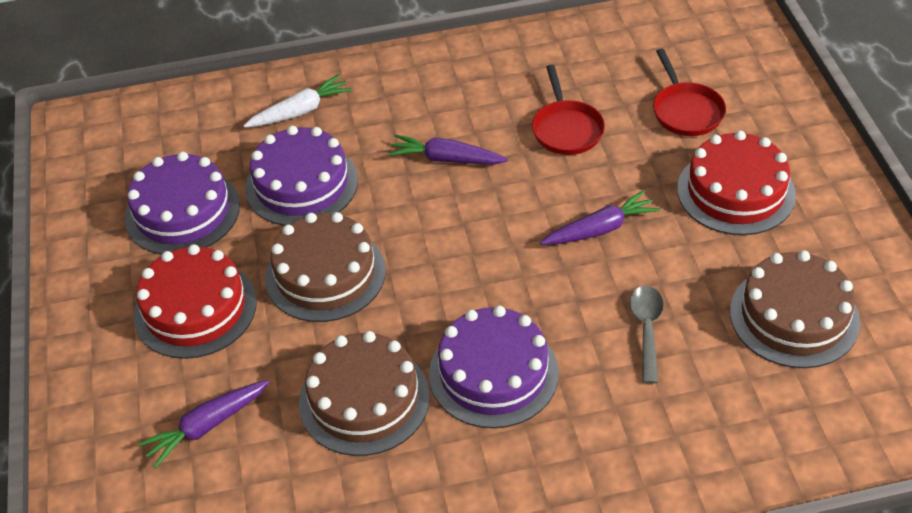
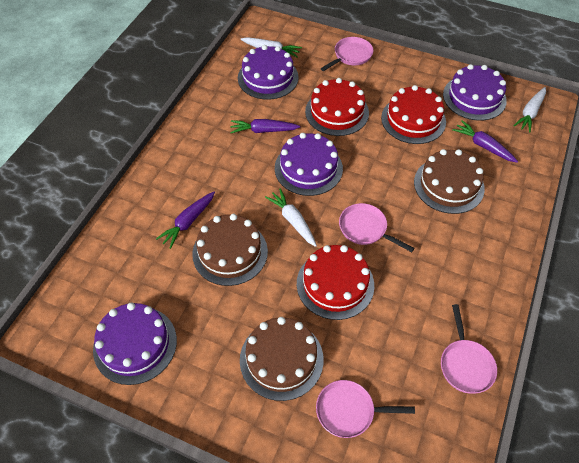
grey spoon: [630,286,664,384] = 1 -> none = 0
pink pan: none = 0 -> [316,380,415,438] [321,37,373,71] [339,203,415,252] [441,304,497,394] = 4
purple cake: [125,152,240,255] [245,126,358,226] [429,305,559,428] = 3 -> [93,303,177,385] [238,45,299,100] [275,133,343,196] [443,64,507,121] = 4
red cake: [133,244,257,359] [677,130,796,235] = 2 -> [297,245,374,320] [305,78,369,136] [381,85,446,144] = 3
red pan: [532,65,605,155] [653,48,726,136] = 2 -> none = 0
white carrot: [243,74,352,128] = 1 -> [241,37,302,57] [265,188,317,247] [513,87,546,133] = 3

